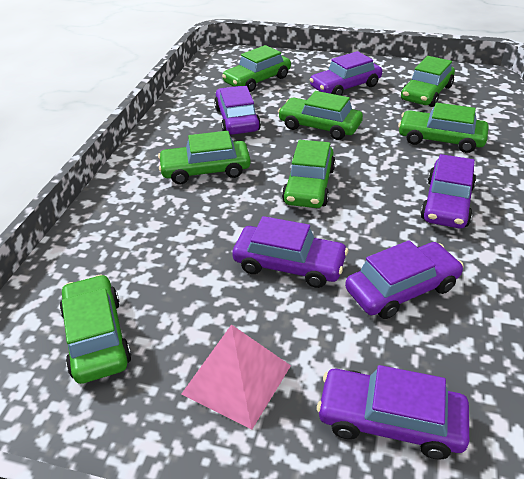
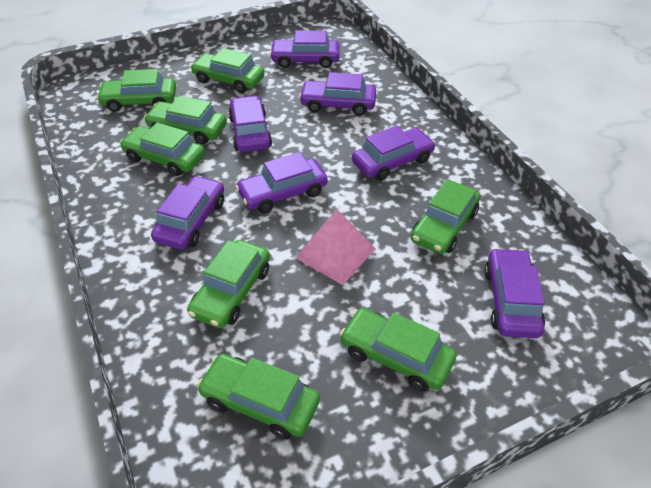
green car: [60,274,132,384] [158,131,251,184] [222,45,291,92] [278,91,363,140] [282,140,336,208] [398,103,489,153] [401,56,455,107] = 7 -> [96,69,176,112] [120,122,205,176] [144,96,227,144] [187,240,270,328] [190,48,265,93] [197,354,320,439] [340,308,456,392] [411,179,481,254] = 8
purple car: [214,86,261,135] [232,216,348,288] [310,51,382,96] [317,365,469,460] [345,240,463,319] [420,154,476,228] = 6 -> [151,176,224,250] [228,96,272,152] [235,152,328,213] [270,30,340,68] [299,72,376,115] [352,126,436,181] [484,248,545,338] = 7

